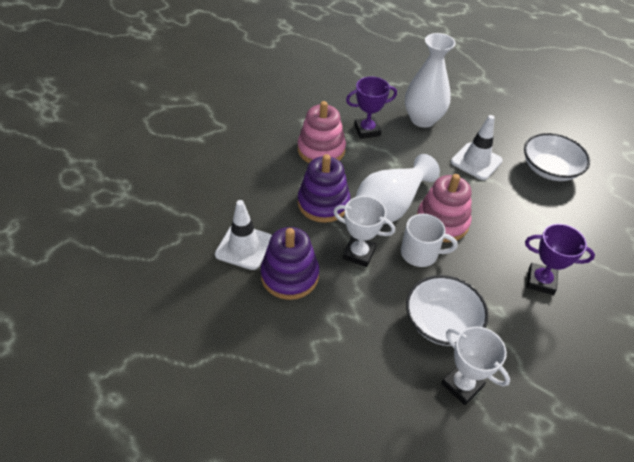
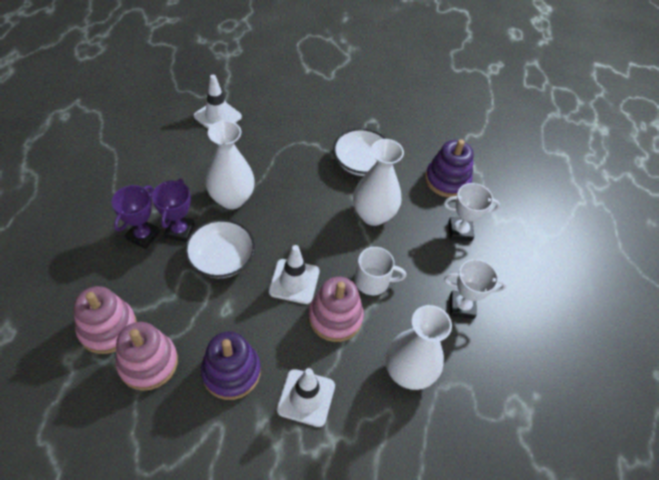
pink stacking toy: [298,101,346,163] [417,174,472,242] = 2 -> [74,286,137,354] [116,322,178,391] [309,277,364,342] = 3
white traffic cone: [215,200,272,270] [451,115,503,180] = 2 -> [194,75,242,129] [269,245,319,304] [277,368,335,427] = 3
white vase: [356,154,440,224] [405,33,456,128] = 2 -> [205,120,255,209] [353,139,404,226] [385,305,452,390] = 3

